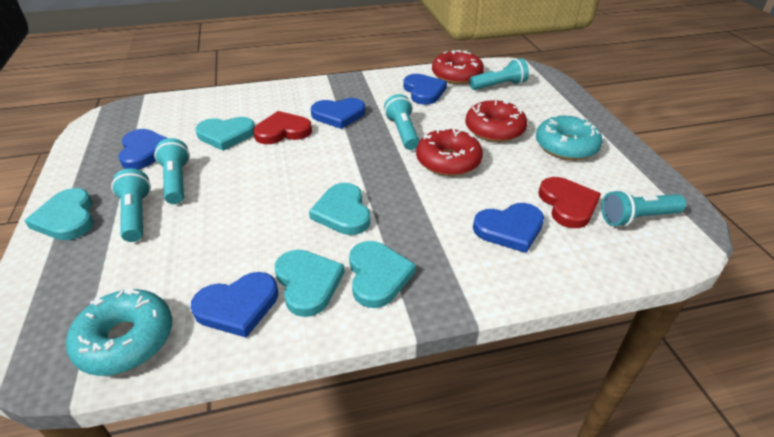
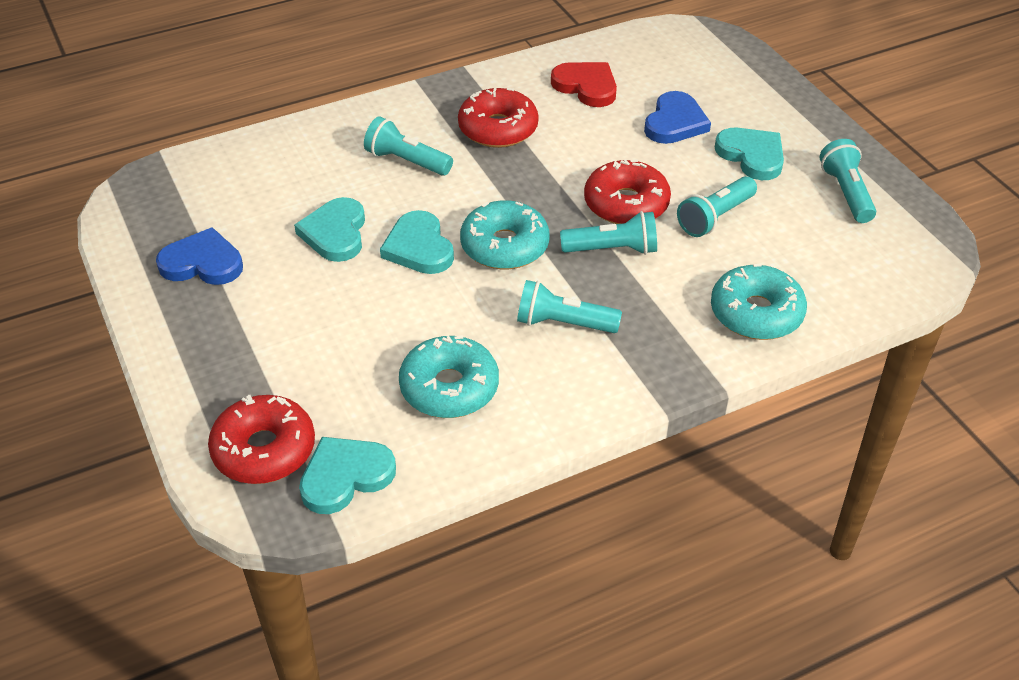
blue heart: [118,129,167,169] [191,272,278,338] [311,98,365,129] [403,74,447,105] [473,203,544,253] = 5 -> [156,227,243,285] [644,91,711,144] = 2
red heart: [253,111,312,144] [538,177,601,228] = 2 -> [551,62,617,107] = 1
turquoise donut: [66,289,172,376] [536,115,602,160] = 2 -> [399,335,499,418] [460,200,550,269] [711,263,807,340] = 3
turquoise heart: [24,188,94,240] [195,117,255,151] [275,250,345,317] [309,183,370,235] [349,241,416,308] = 5 -> [294,197,365,262] [299,437,396,514] [380,210,454,274] [715,128,784,180] = 4

